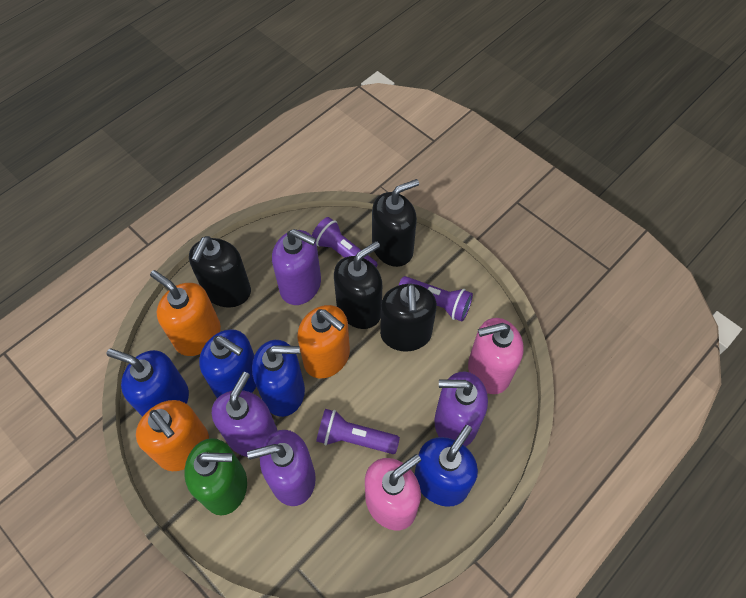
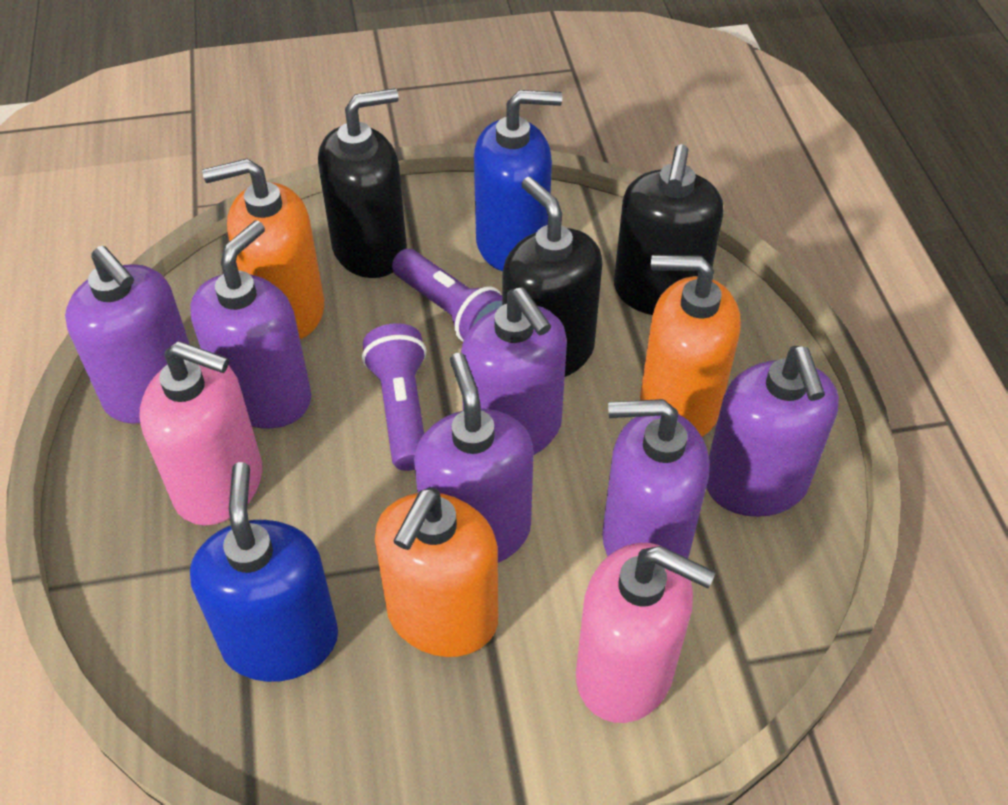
black soap dispenser: [189,236,251,308] [334,241,382,329] [372,179,419,267] [380,283,437,352] = 4 -> [318,88,407,278] [502,177,603,377] [614,144,723,315] = 3
blue soap dispenser: [107,349,189,417] [199,329,256,398] [252,340,305,417] [414,425,478,507] = 4 -> [190,462,338,682] [474,90,562,272] = 2
green soap dispenser: [184,438,247,515] = 1 -> none = 0
purple flashlight: [312,217,378,268] [316,409,400,454] [398,276,473,322] = 3 -> [362,323,427,471] [392,249,502,342] = 2
purple soap dispenser: [212,372,278,457] [247,430,316,506] [272,229,321,305] [434,372,488,447] = 4 -> [65,245,190,424] [190,221,311,429] [414,353,534,563] [461,287,567,455] [602,399,709,559] [706,346,839,517] = 6

